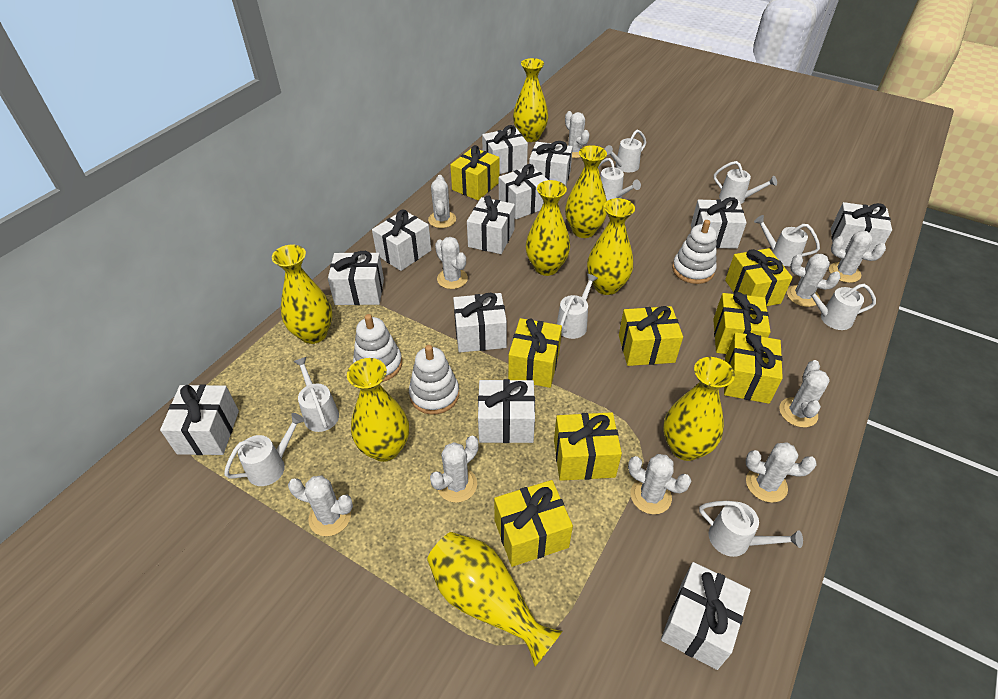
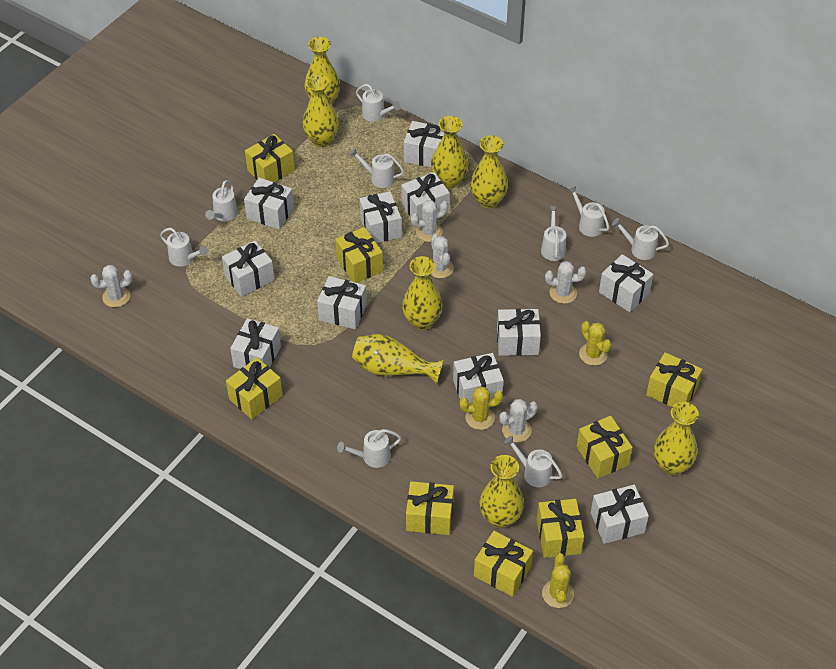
white cactus: [288,475,353,536] [428,175,456,228] [430,436,479,503] [435,237,468,289] [565,111,590,158] [628,454,691,514] [746,442,816,503] [779,360,830,428] [787,254,840,307] [829,231,886,283] = 10 -> [90,265,133,307] [411,200,448,242] [430,234,454,278] [499,399,538,442] [545,261,586,304] = 5
white gift: [160,384,239,455] [328,251,384,305] [372,210,431,271] [453,293,507,353] [467,196,515,254] [478,379,535,443] [482,125,528,174] [499,164,548,219] [529,141,573,186] [661,562,750,670] [691,197,747,249] [831,202,892,252] = 12 -> [222,240,275,297] [230,318,281,369] [244,178,294,230] [317,276,367,329] [359,191,402,243] [401,172,450,219] [404,121,444,167] [453,353,504,404] [497,309,541,356] [591,485,649,544] [599,254,653,312] = 11
white stacking toy: [353,314,402,382] [409,345,459,414] [672,220,717,284] = 3 -> none = 0
yellow cactus: none = 0 -> [460,386,503,430] [542,553,574,608] [579,321,611,366] = 3

